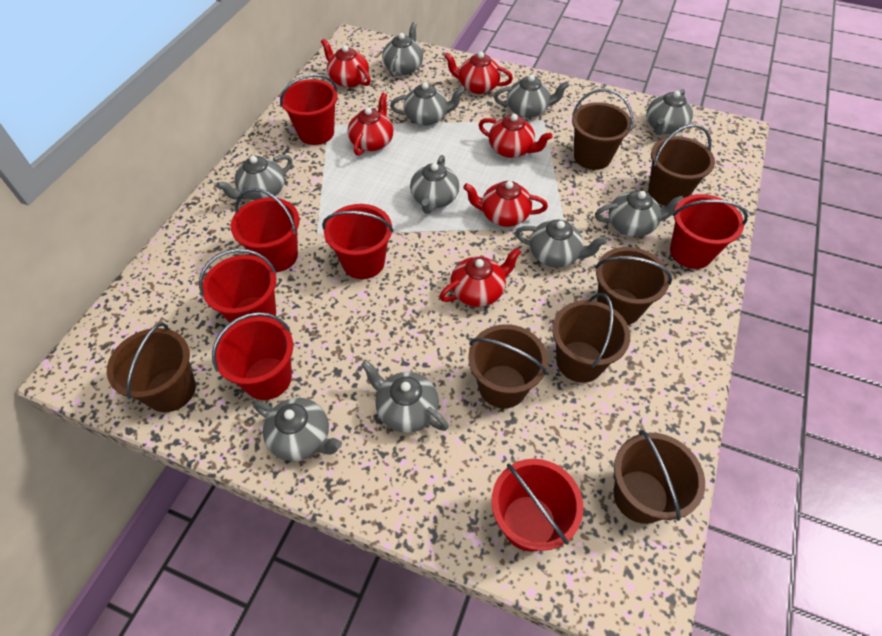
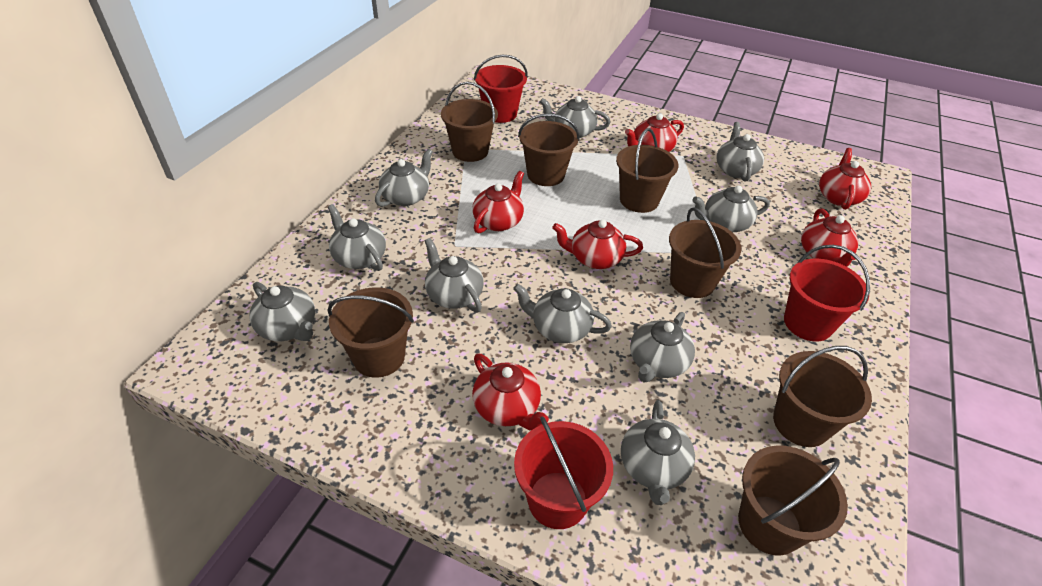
red bucket: [199,249,277,323] [212,312,293,400] [230,188,300,272] [280,74,338,145] [322,204,394,279] [491,459,583,551] [670,194,748,269] = 7 -> [474,55,528,123] [514,416,613,529] [784,245,870,342] = 3

